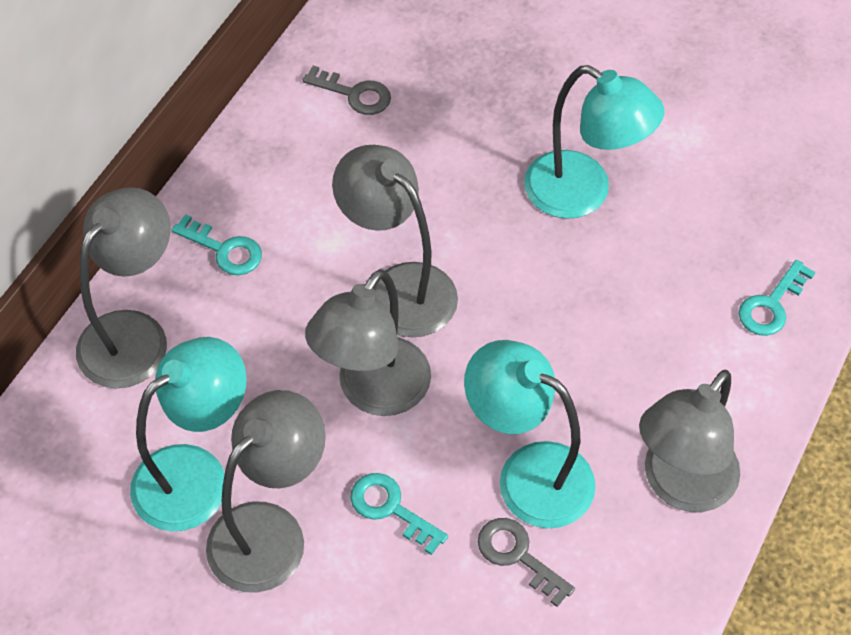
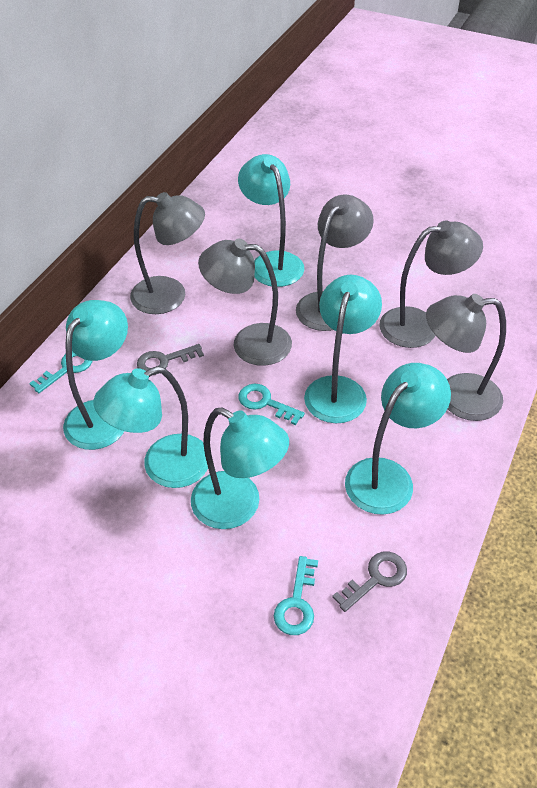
turquoise lamp: [130,337,247,531] [464,340,596,528] [524,65,664,219] = 3 -> [63,300,128,450] [94,366,208,488] [191,408,289,529] [238,154,304,287] [304,275,382,423] [345,363,451,515] = 6

